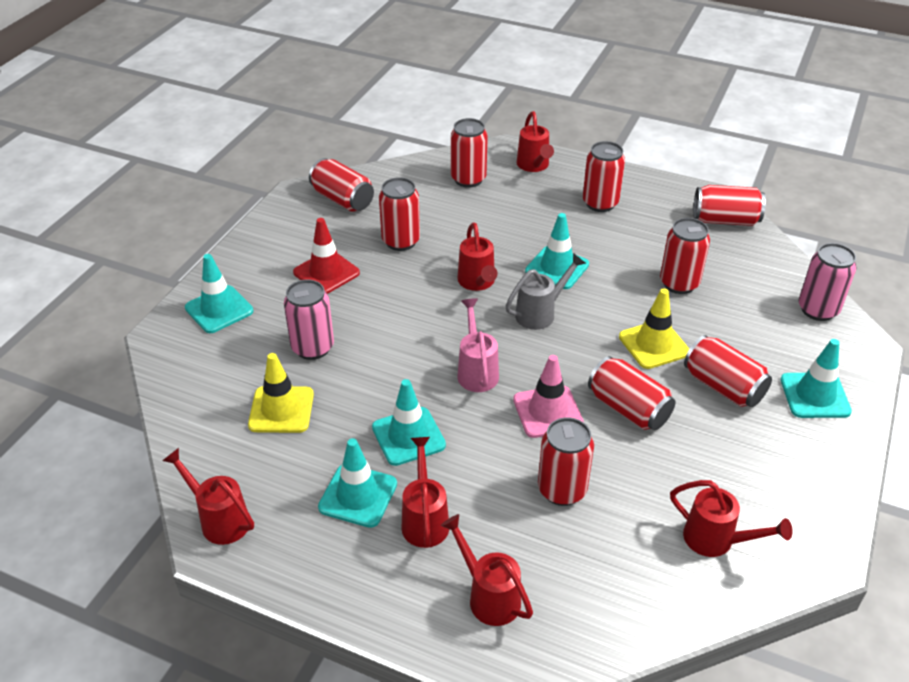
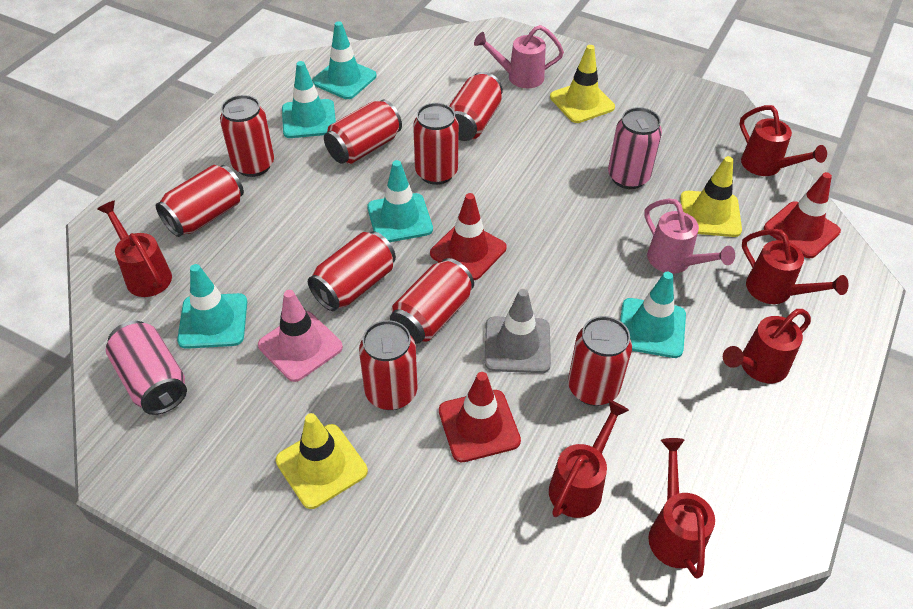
grey traffic cone: none = 0 -> [485,289,551,373] = 1
grey watering can: [505,253,586,330] = 1 -> none = 0
pink watering can: [457,298,499,392] = 1 -> [474,25,564,88] [644,198,735,274] = 2
red traffic cone: [293,218,360,294] = 1 -> [430,193,507,280] [439,372,521,462] [764,172,841,258] = 3
yellow traffic cone: [248,353,314,433] [619,288,689,369] = 2 -> [276,413,368,509] [550,45,615,123] [680,156,742,237] = 3

